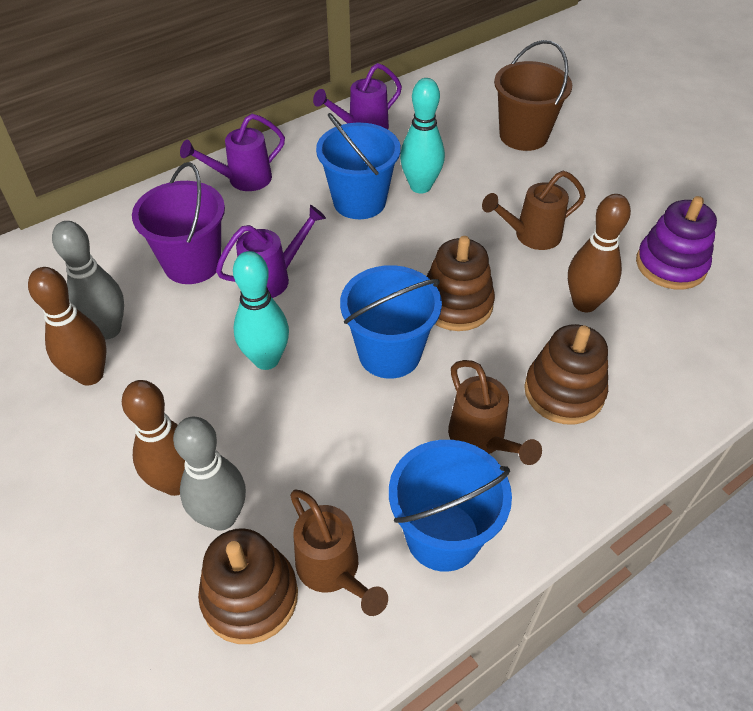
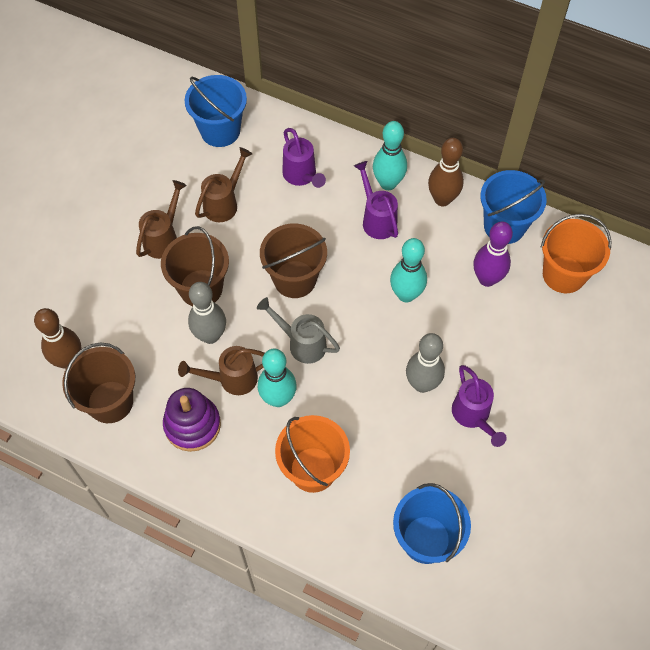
brown bowling pin: [28,267,107,385] [122,380,185,496] [568,194,631,312] = 3 -> [34,308,81,369] [428,138,464,206] = 2
brown bucket: [494,40,572,151] = 1 -> [62,342,135,423] [161,226,229,306] [260,223,327,298] = 3
brown stacking toy: [198,528,298,644] [427,236,495,331] [524,324,608,425] = 3 -> none = 0
grey watering can: none = 0 -> [257,297,340,364] = 1
orange bucket: none = 0 -> [275,415,350,493] [541,214,612,293] = 2
purple bowling pin: none = 0 -> [473,221,513,287] = 1
purple bucket: [132,162,225,284] = 1 -> none = 0
turquoise bowling pin: [233,251,289,370] [400,78,445,193] = 2 -> [258,349,297,407] [373,121,407,190] [390,238,427,302] = 3

